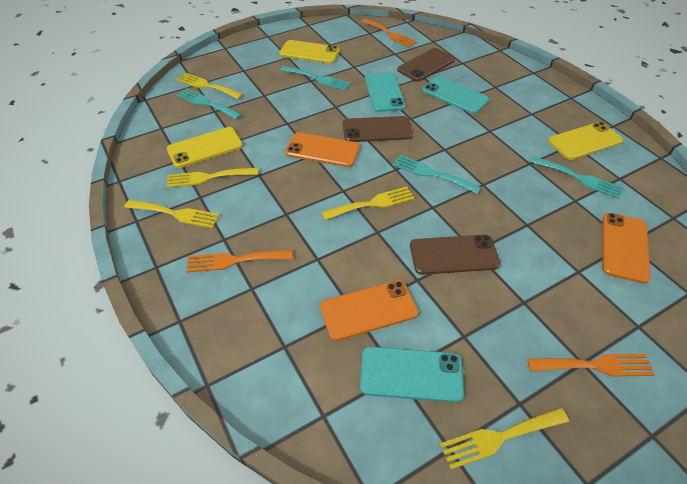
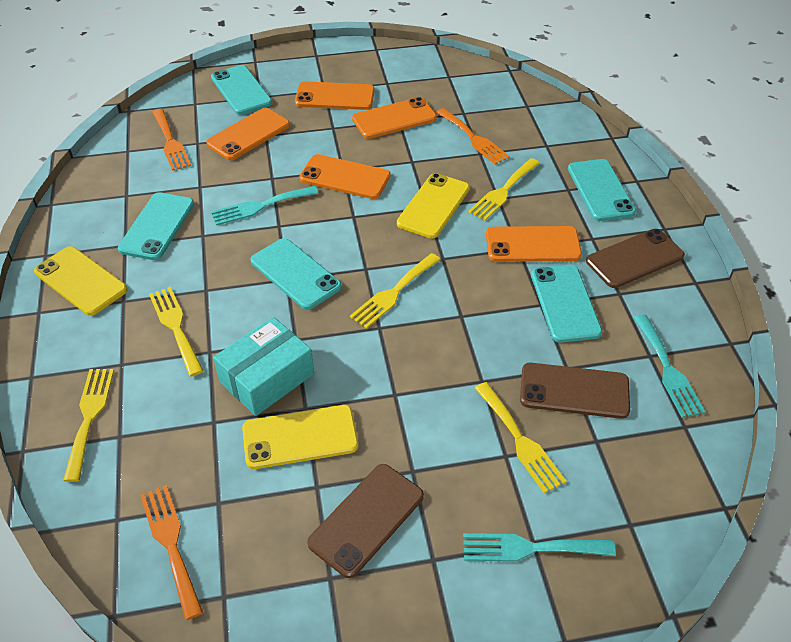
orange phone: [285,132,360,167] [320,280,419,341] [602,213,651,284] = 3 -> [206,108,290,160] [295,81,375,110] [299,154,391,199] [352,97,437,139] [486,226,582,262] = 5
turquoise box: none = 0 -> [213,317,314,416] = 1
turquoise fork: [176,88,242,120] [281,66,351,91] [392,155,481,194] [530,156,623,199] = 4 -> [211,186,319,226] [463,533,616,562] [634,314,705,418] = 3
turquoise phone: [360,346,464,403] [365,72,406,112] [422,76,489,114] = 3 -> [118,192,194,260] [211,65,272,115] [250,238,342,310] [531,265,602,343] [568,159,636,221] = 5

